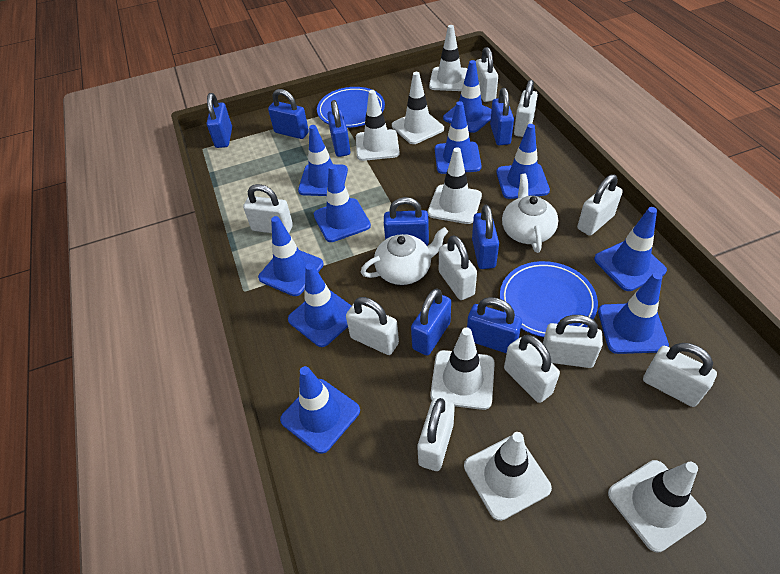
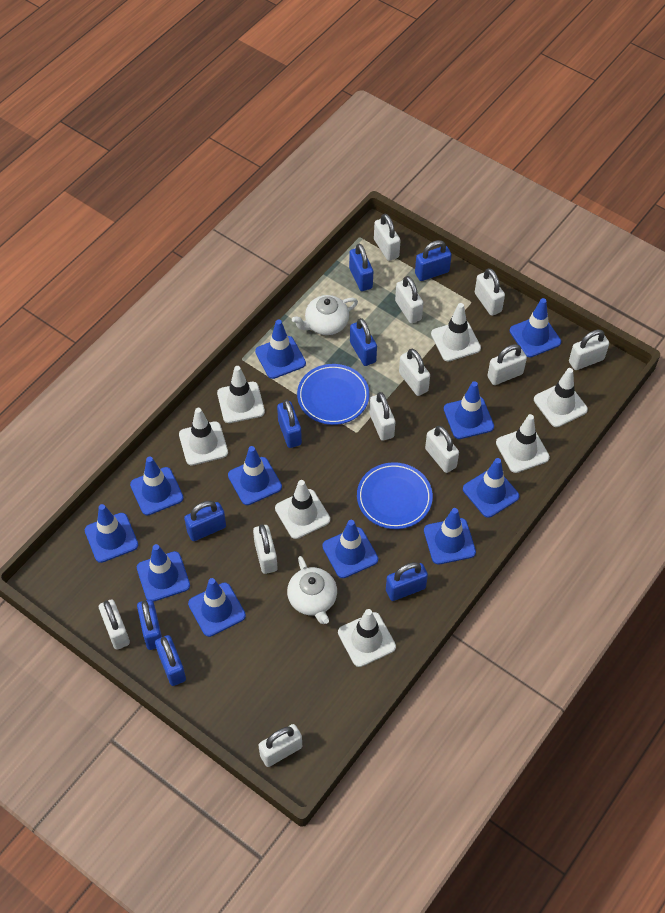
blue traffic cone: [258,216,323,296] [280,366,360,454] [288,263,351,347] [298,125,348,196] [314,164,371,242] [435,101,482,174] [443,60,492,133] [496,124,550,199] [594,207,667,291] [598,272,669,354] = 10 -> [85,504,138,563] [130,457,184,515] [137,544,190,602] [188,578,246,637] [228,446,282,505] [255,320,306,379] [322,520,378,578] [424,508,476,564] [444,381,494,439] [463,458,519,518] [510,298,561,357] = 11
white padlock: [243,184,293,233] [346,297,399,355] [417,398,455,471] [439,235,477,300] [476,47,498,102] [504,335,560,403] [514,80,538,137] [543,315,603,368] [577,174,623,236] [643,343,717,407] = 10 -> [99,599,130,650] [253,525,278,574] [258,724,302,767] [369,392,395,441] [374,214,401,261] [395,276,424,324] [399,349,430,396] [425,426,459,473] [475,268,505,316] [487,344,527,385] [569,329,609,370] = 11

